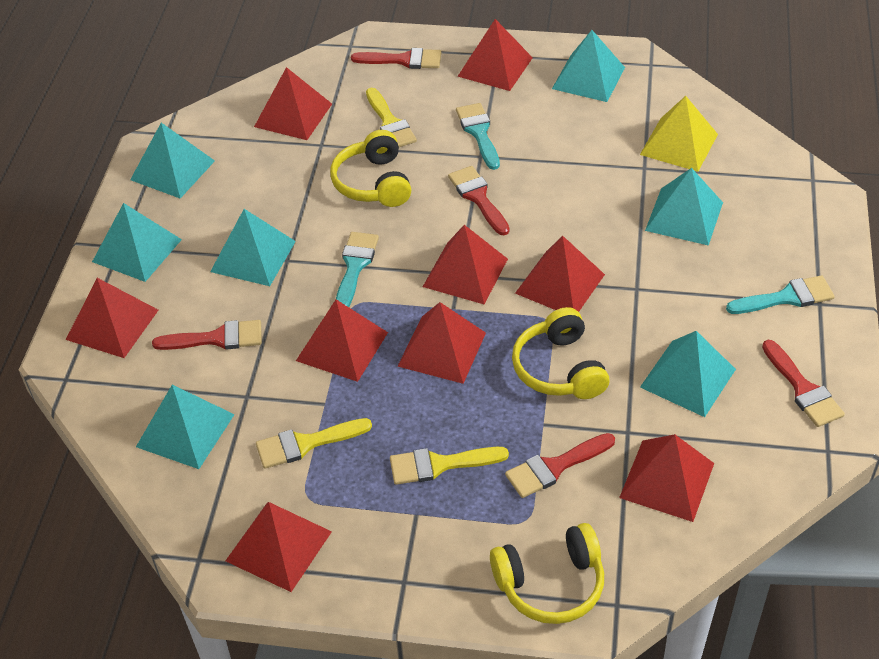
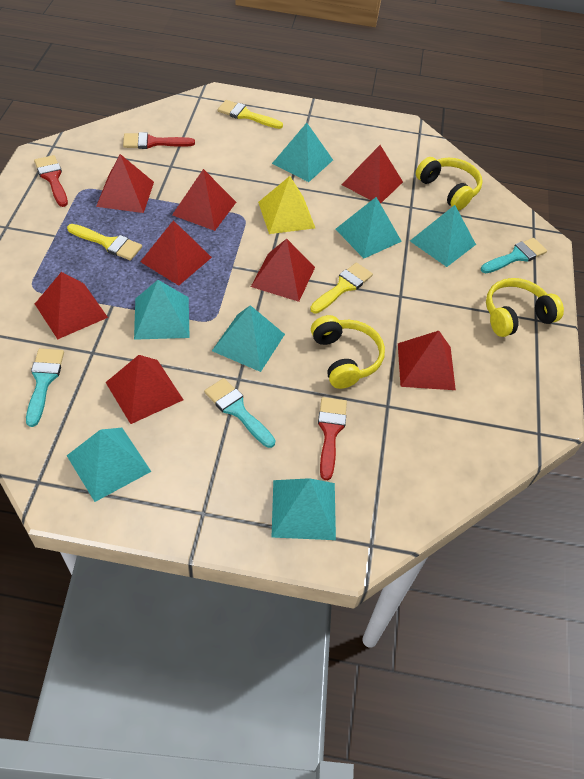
red brush: [152,320,262,350] [351,48,441,69] [448,166,510,235] [505,433,615,498] [762,340,845,427] = 5 -> [34,155,68,207] [123,132,195,149] [318,397,347,480] = 3
red pyramid: [66,278,158,358] [225,502,332,592] [254,67,332,140] [296,299,388,382] [398,302,486,384] [423,225,508,304] [457,19,533,91] [515,236,605,312] [619,434,714,522] = 9 -> [35,272,108,339] [96,154,154,213] [105,355,183,424] [140,220,212,286] [172,169,236,231] [251,239,315,302] [342,145,403,204] [398,331,456,390] = 8

